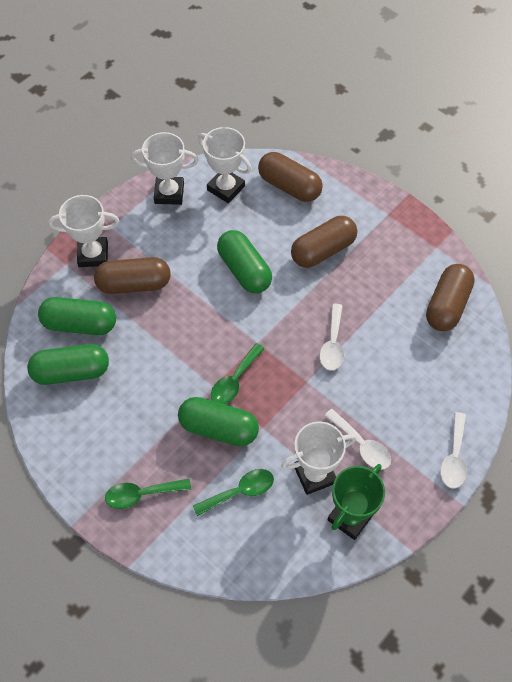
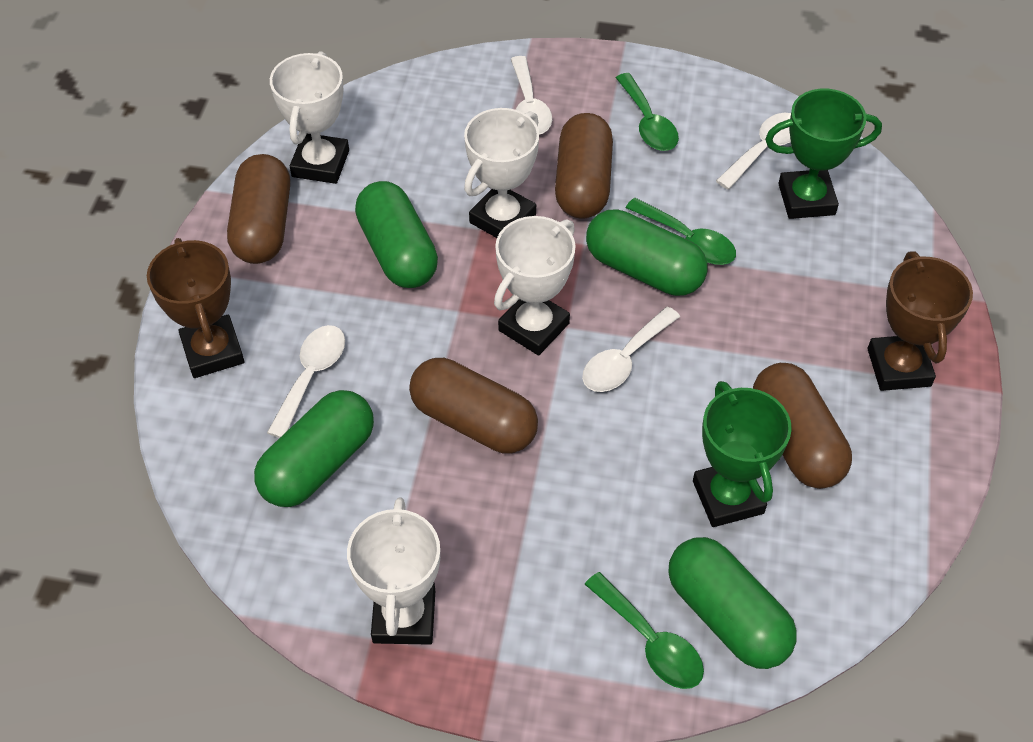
brown trophy: none = 0 -> [147,238,244,378] [868,252,973,391] = 2
green trophy: [327,464,385,540] = 1 -> [693,381,792,527] [765,89,882,219] = 2
white spoon: [320,304,344,371] [324,409,391,470] [440,412,467,488] = 3 -> [267,325,345,438] [511,56,552,135] [582,307,680,392] [716,113,791,190] = 4

